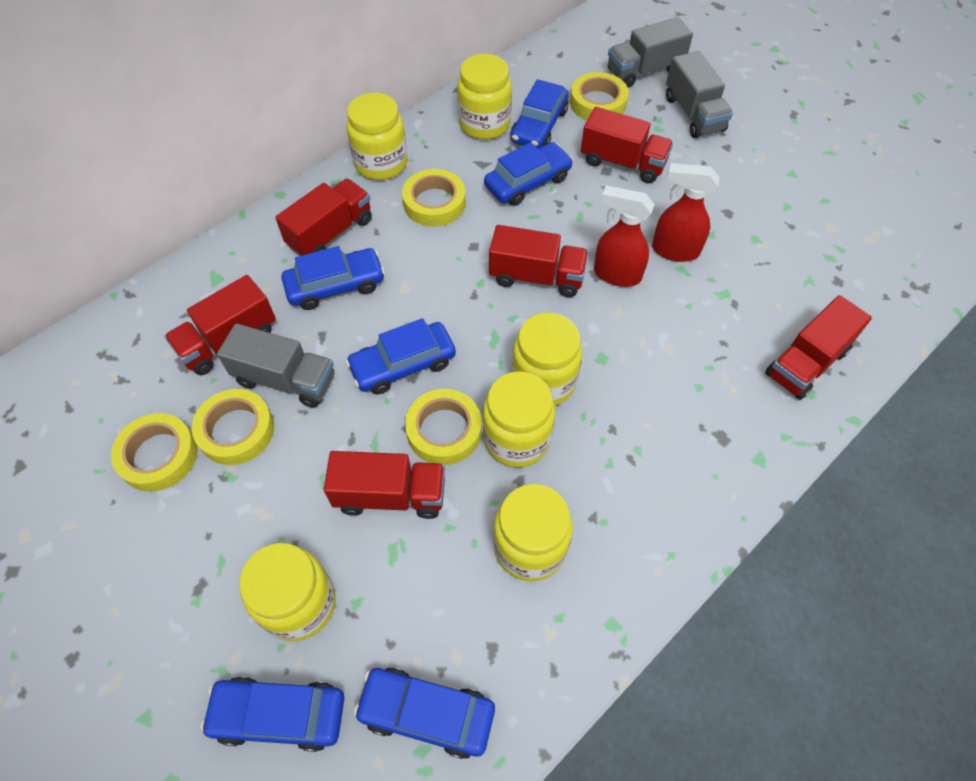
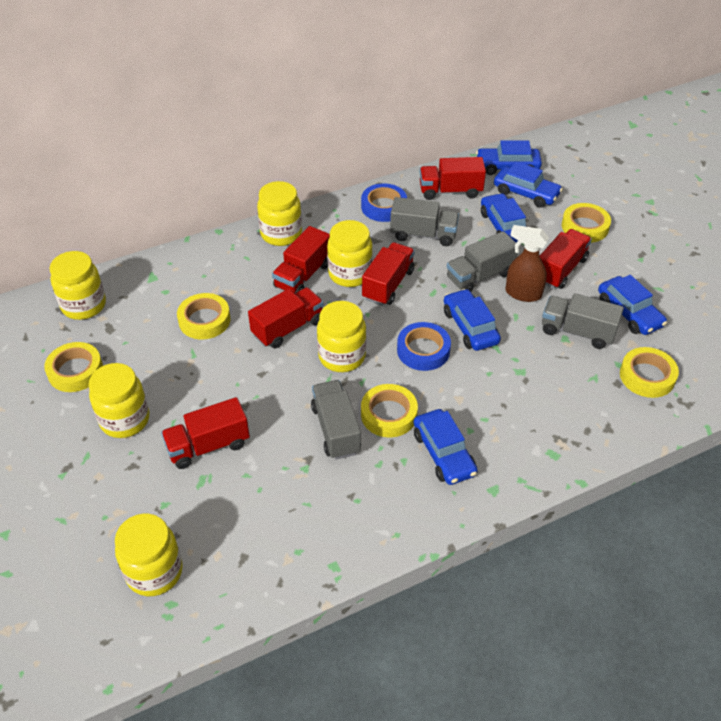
blue tape: none = 0 -> [361,183,407,222] [397,322,451,371] = 2
brown spray bottle: none = 0 -> [505,225,549,302] = 1
grey truck: [217,323,334,408] [608,17,693,88] [666,51,733,138] = 3 -> [311,380,361,459] [390,197,459,246] [447,231,518,291] [542,293,624,349] = 4
red spray bottle: [594,186,655,287] [652,163,720,262] = 2 -> none = 0

